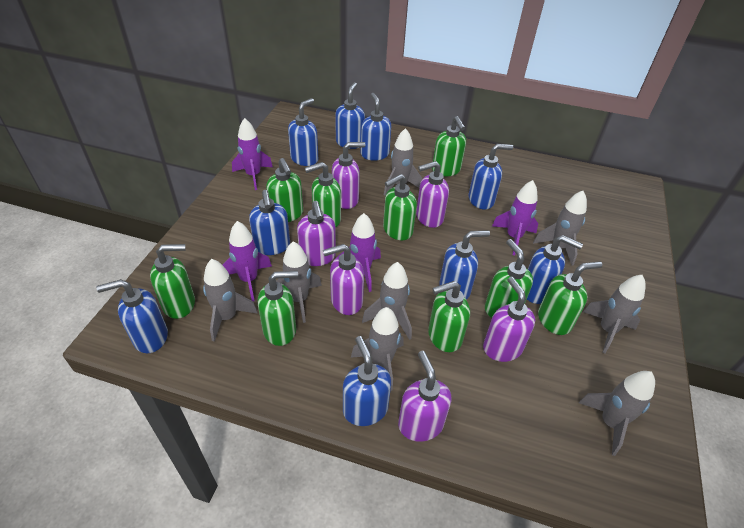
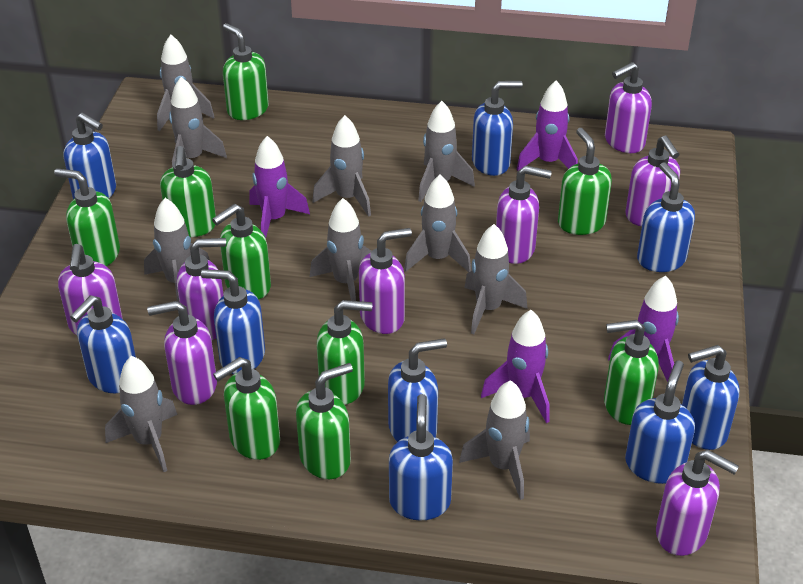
grey rocket: [203,259,258,342] [276,241,322,323] [351,307,403,391] [362,262,412,340] [384,128,422,196] [533,191,587,266] [579,371,655,456] [583,275,646,353] = 8 -> [105,356,178,472] [144,198,210,302] [157,35,215,131] [169,77,227,167] [310,198,372,301] [312,115,371,217] [404,175,471,272] [418,101,475,202] [459,380,530,500] [464,224,528,334] = 10
purple soap dispenser: [297,201,336,266] [323,244,364,315] [332,142,365,209] [398,351,451,442] [416,161,449,228] [483,277,535,362] = 6 -> [58,244,122,335] [147,301,217,405] [177,238,226,340] [359,228,412,334] [496,166,552,264] [605,62,652,153] [625,135,680,226] [656,450,739,556] = 8

